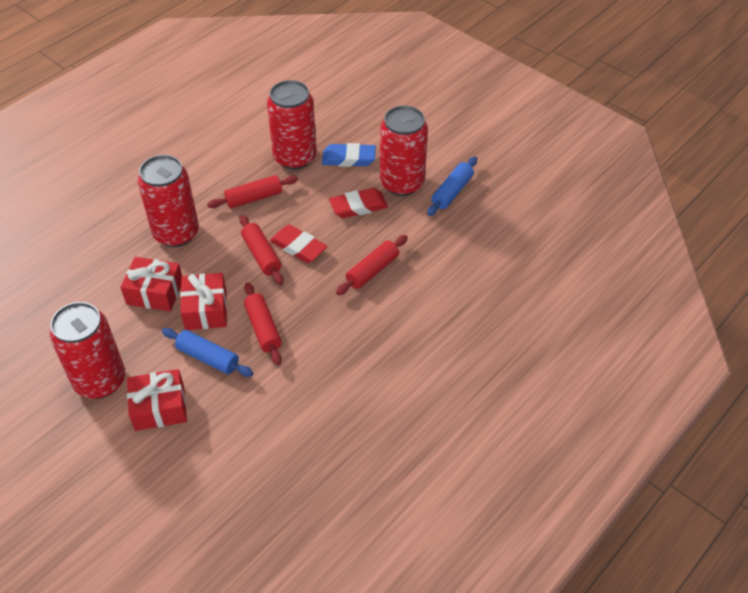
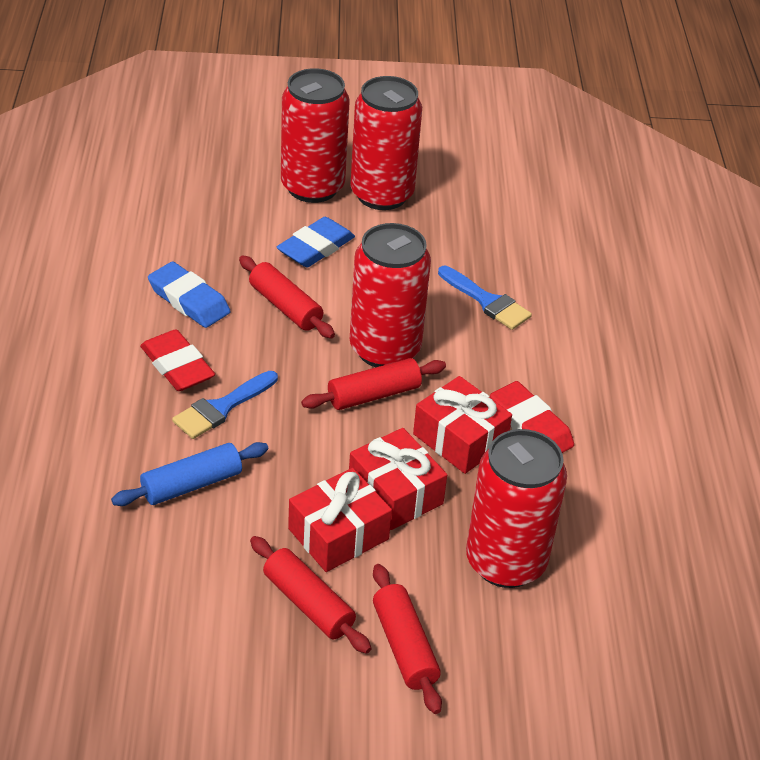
blue brush: none = 0 -> [172,371,278,439] [438,266,532,330] = 2
blue eraser: [322,143,376,167] = 1 -> [148,262,231,328] [277,217,355,268] = 2
blue rolling pin: [162,328,253,377] [427,157,477,216] = 2 -> [111,442,268,506] = 1

